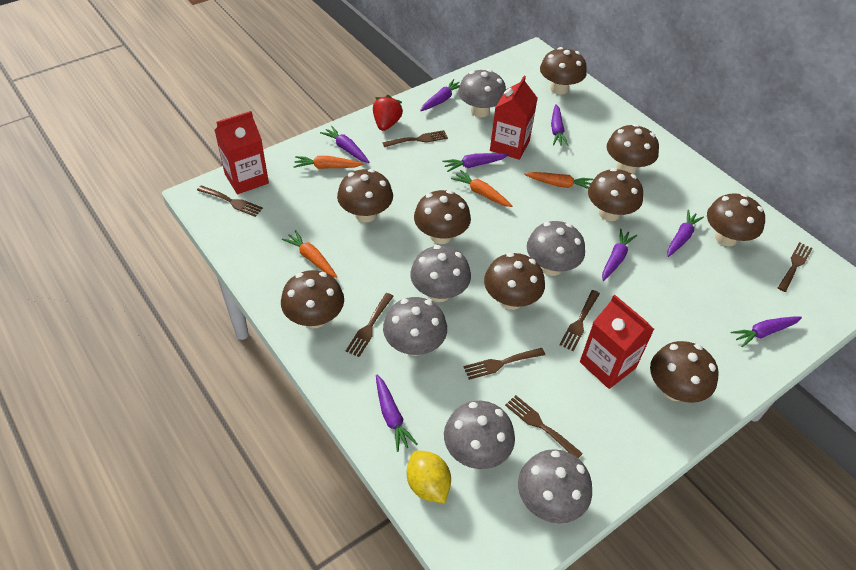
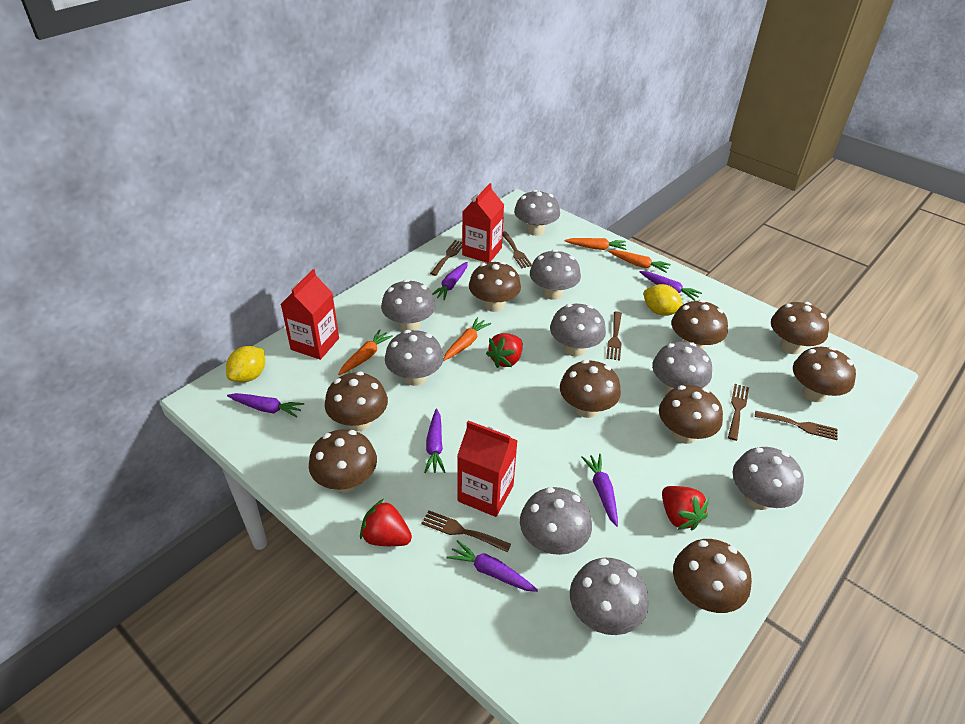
brown fork: [197,185,263,217] [345,293,394,357] [383,130,448,147] [464,348,545,380] [505,395,583,458] [559,290,600,351] [778,242,813,292] = 7 -> [421,511,511,552] [430,240,462,276] [503,231,532,269] [606,312,622,360] [728,384,749,441] [755,411,838,440] = 6
grey mushroom: [383,297,447,356] [410,245,471,302] [444,401,515,469] [458,69,506,117] [518,449,592,523] [527,221,585,276] = 6 -> [381,279,436,331] [385,330,443,386] [514,190,560,236] [520,487,592,555] [530,249,581,300] [550,304,606,357] [570,558,649,635] [652,342,712,393] [733,447,804,510] = 9
purple carrot: [320,126,370,163] [376,375,418,452] [420,79,460,111] [442,153,508,172] [551,104,569,146] [602,229,637,281] [667,210,704,257] [730,317,802,347] = 8 -> [227,393,304,418] [424,409,445,473] [432,262,468,300] [447,540,538,592] [581,454,618,527] [640,271,702,301] = 6
red strawberry: [373,95,403,131] = 1 -> [360,499,412,546] [486,333,523,368] [662,486,709,530] = 3
yellow lemon: [407,451,451,503] = 1 -> [226,346,265,383] [643,284,683,316] = 2

